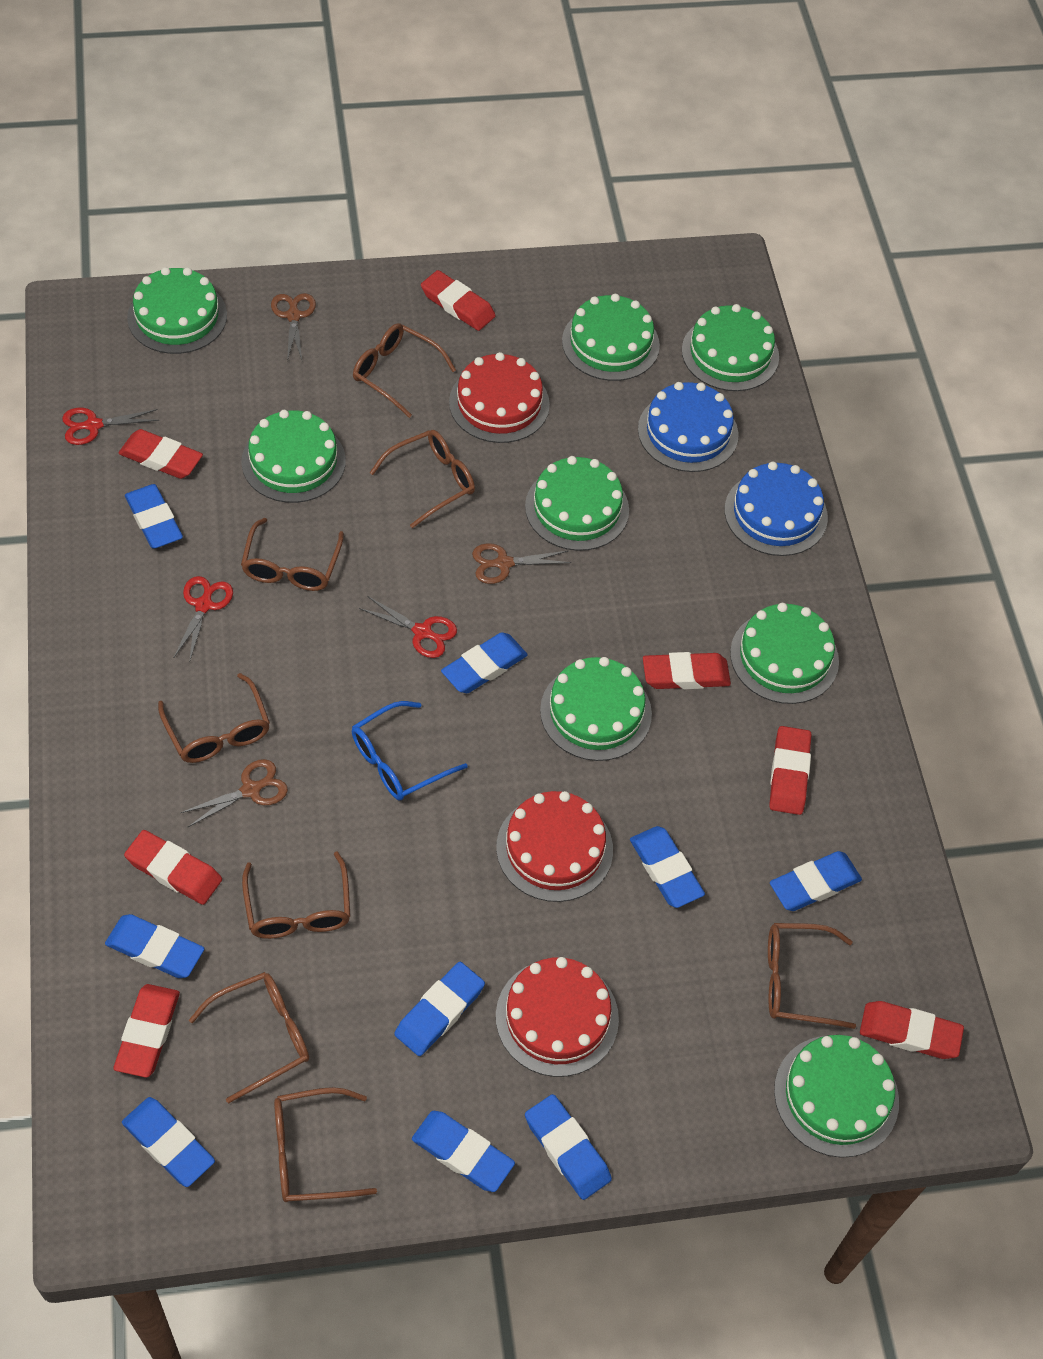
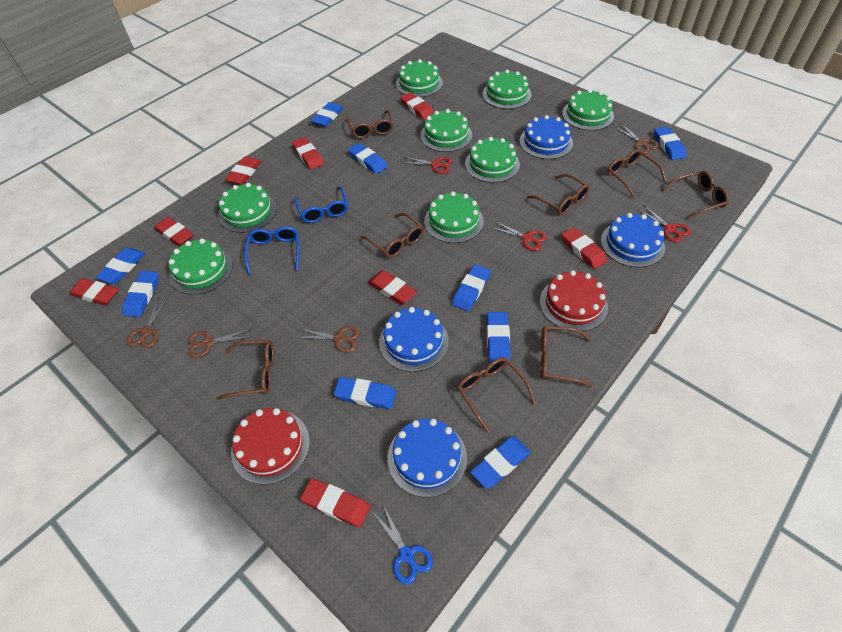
blue cake: [638,382,739,472] [725,461,828,556] = 2 -> [379,307,449,372] [387,419,467,497] [519,115,573,159] [601,213,665,267] = 4
blue glasses: [352,701,468,800] = 1 -> [244,226,299,275] [294,187,348,223] = 2
blue scissors: none = 0 -> [374,507,433,585] = 1
brown scissors: [180,759,288,827] [271,293,316,361] [472,543,572,584] = 3 -> [126,298,168,348] [188,329,252,358] [296,326,360,353] [616,124,659,154] = 4
red cake: [449,352,550,443] [496,791,613,902] [496,957,619,1077] = 3 -> [231,408,310,485] [540,270,608,331] = 2
red eraser: [113,984,180,1078] [118,429,203,479] [124,830,222,905] [421,270,496,331] [643,652,731,689] [769,726,811,815] [860,1001,964,1059] = 7 -> [69,278,118,306] [154,217,194,246] [225,156,262,185] [292,137,324,170] [300,478,370,528] [368,270,417,305] [400,92,434,120] [561,227,607,269] = 8

